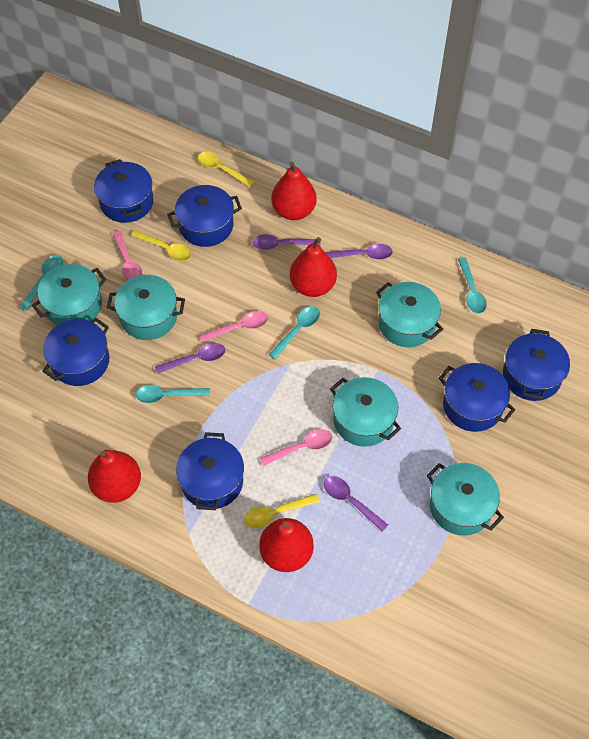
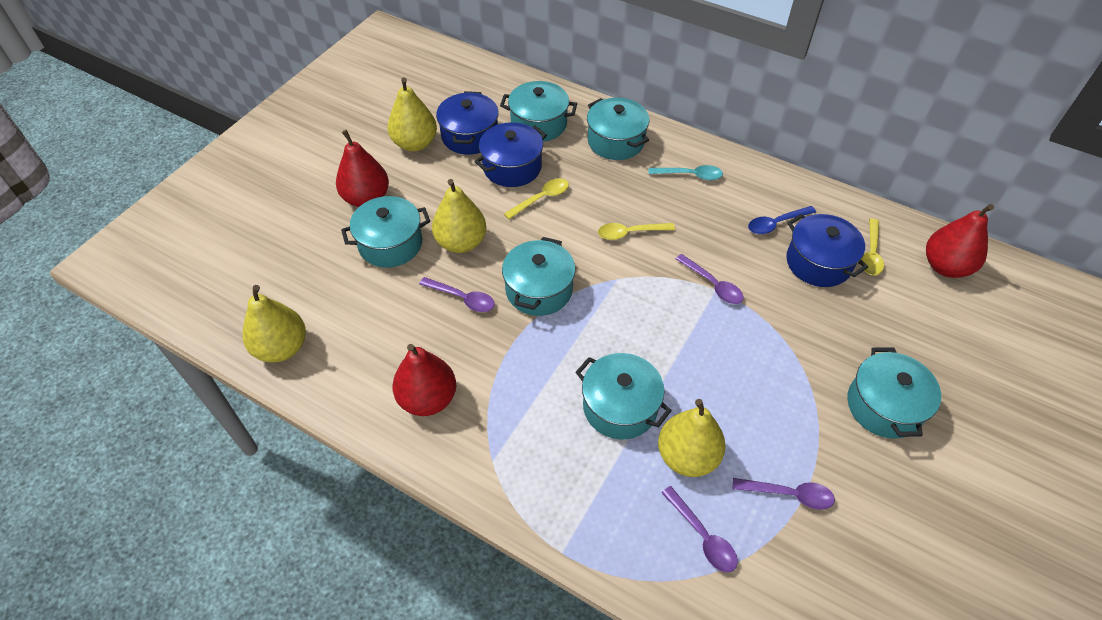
blue pot: [42,318,109,386] [94,159,154,223] [167,185,242,247] [176,432,244,510] [438,363,515,432] [503,329,570,401] = 6 -> [436,91,499,155] [474,122,547,187] [786,214,868,287] = 3
blue spoon: none = 0 -> [748,206,816,234] = 1
pink spoon: [113,231,142,281] [199,311,268,343] [260,429,332,466] = 3 -> none = 0
red pear: [88,450,141,503] [259,518,314,572] [271,162,317,220] [290,237,337,297] = 4 -> [336,130,389,207] [392,344,456,416] [926,204,994,278] = 3
turquoise pot: [32,264,106,325] [107,275,185,340] [330,377,401,447] [376,282,443,347] [426,463,504,536] = 5 -> [341,196,430,268] [500,81,577,142] [502,237,575,316] [575,353,672,439] [587,98,649,160] [847,347,941,439] = 6
turquoise spoon: [19,255,63,311] [136,385,210,403] [269,306,320,360] [458,257,487,313] = 4 -> [648,165,723,180] = 1
yellow pear: none = 0 -> [243,285,306,362] [388,77,437,151] [432,179,486,253] [658,399,726,477] = 4

